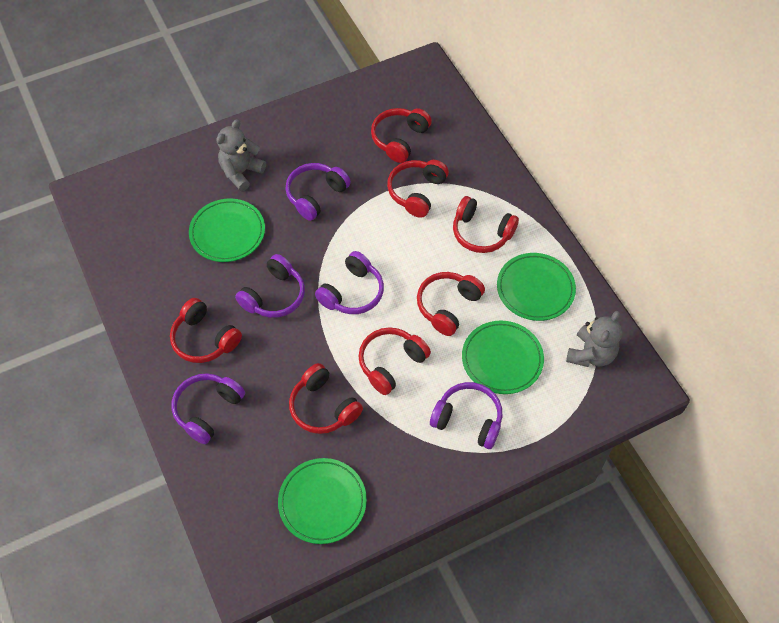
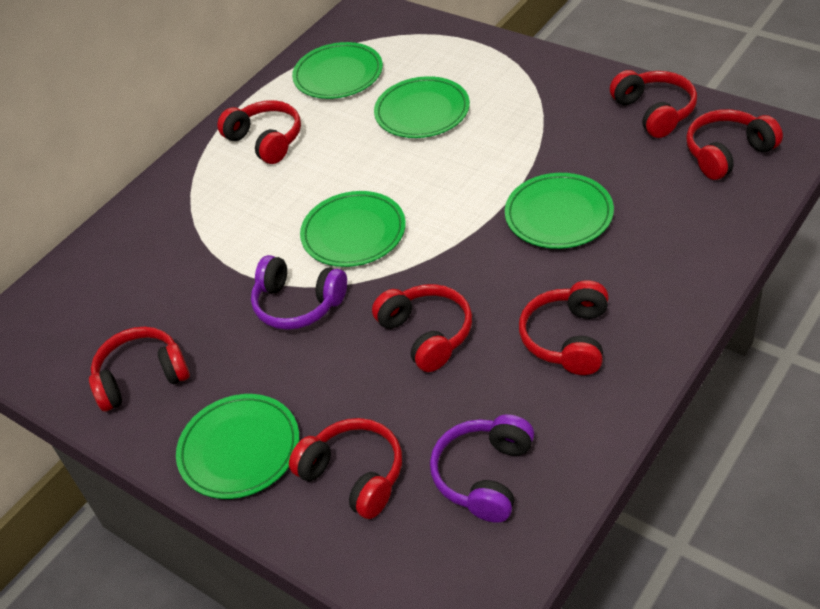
green plate: [189,198,265,262] [278,458,367,544] [462,321,544,394] [497,253,576,321] = 4 -> [176,394,299,499] [292,42,383,99] [300,191,406,267] [374,76,470,138] [505,173,614,249] = 5
grey teddy bear: [216,119,266,191] [566,311,622,367] = 2 -> none = 0
purple headphones: [171,373,245,444] [235,254,305,318] [285,163,351,221] [315,251,384,314] [430,382,503,449] = 5 -> [251,255,347,330] [430,414,534,522] = 2

